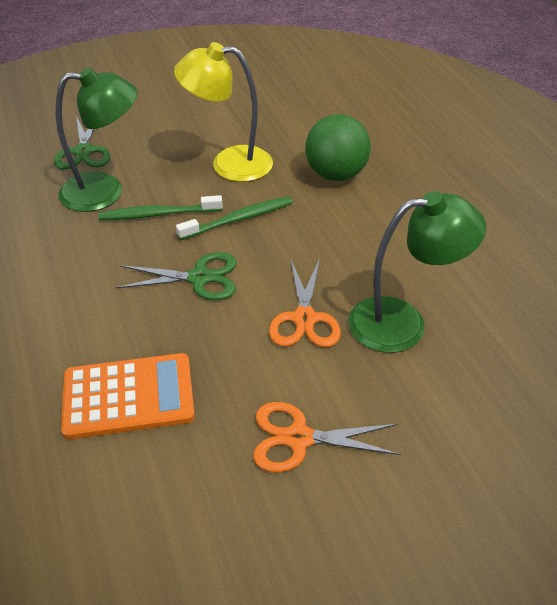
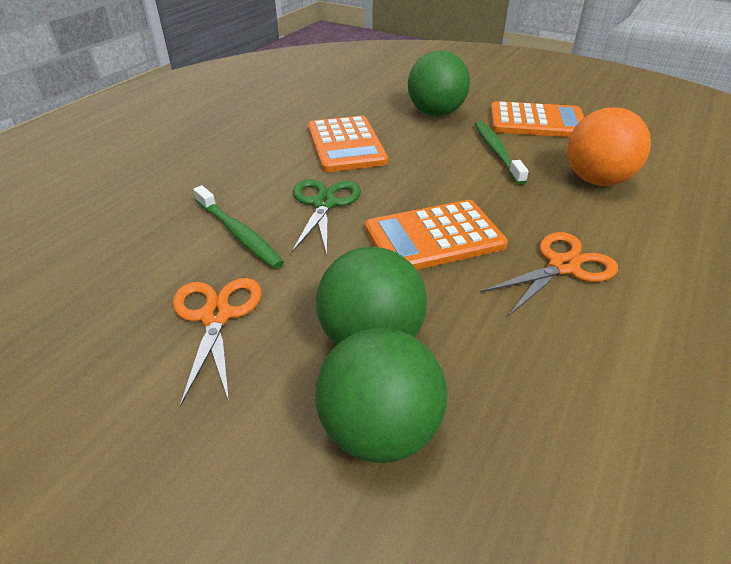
green ball: [305,114,371,181] = 1 -> [315,328,447,463] [316,247,427,345] [408,50,470,116] = 3
green lamp: [56,67,138,212] [348,191,486,353] = 2 -> none = 0
green scissors: [54,116,110,170] [116,252,237,300] = 2 -> [292,179,361,255] = 1
orange ball: none = 0 -> [567,107,651,186] = 1
orange calculator: [61,353,195,440] = 1 -> [308,116,388,172] [365,200,508,270] [491,101,584,137] = 3
yellow lamp: [174,42,273,182] = 1 -> none = 0

